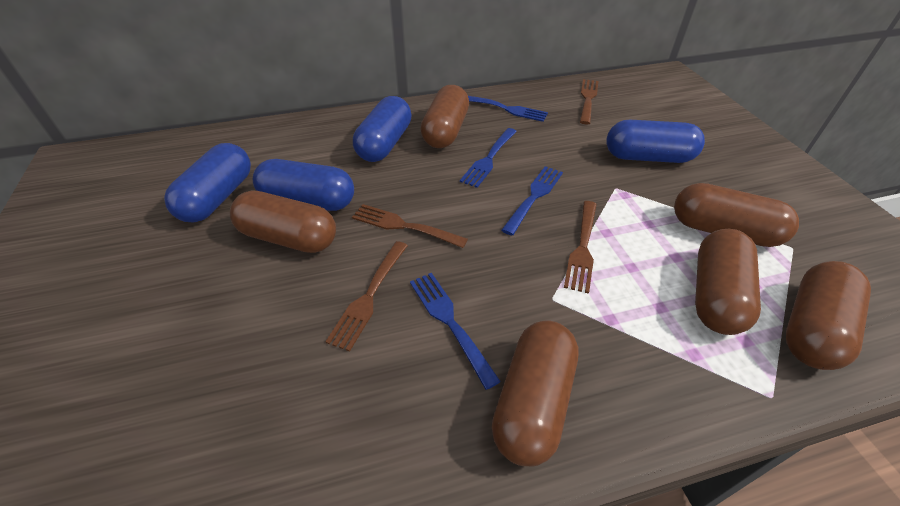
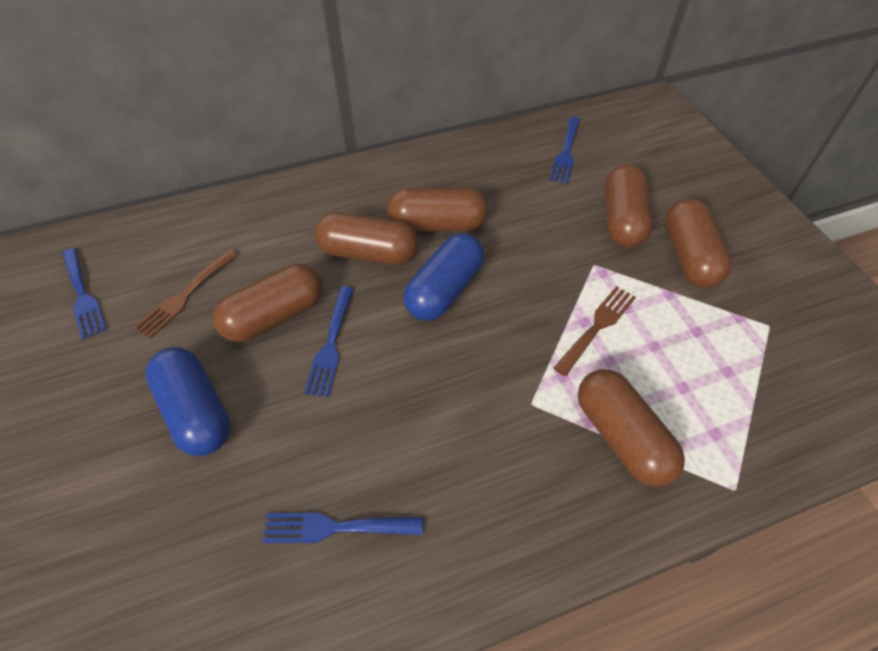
blue capsule: [164,143,251,223] [253,159,354,211] [353,96,412,162] [606,120,705,163] = 4 -> [145,347,230,456] [403,233,484,321] = 2
brown fork: [325,241,408,352] [352,204,468,248] [564,201,597,294] [580,79,598,124] = 4 -> [134,249,238,339] [553,286,636,376] = 2

